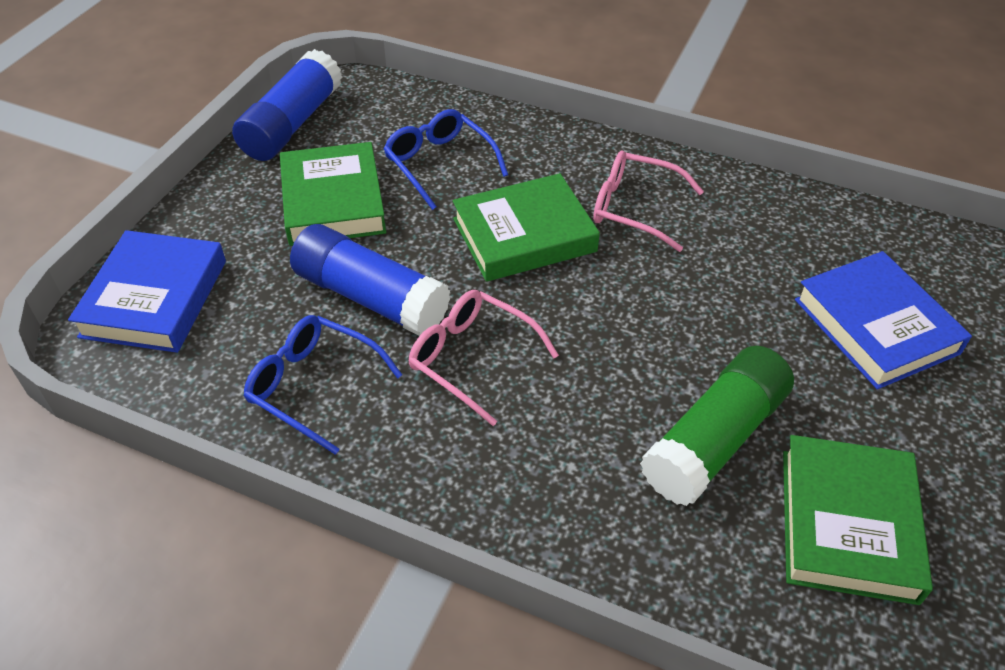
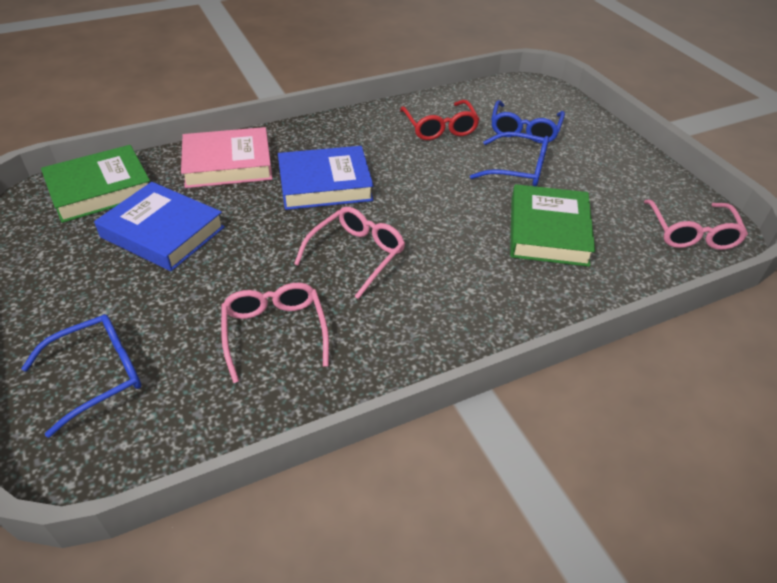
blue glasses: [243,315,402,455] [383,109,508,210] = 2 -> [21,314,142,438] [470,132,549,186] [491,100,565,143] = 3
blue glue stick: [232,49,342,161] [290,224,450,336] = 2 -> none = 0
green book: [280,142,386,246] [452,173,600,282] [783,435,933,605] = 3 -> [41,145,150,223] [510,184,595,267] = 2
green glue stick: [640,346,794,506] = 1 -> none = 0
pink book: none = 0 -> [181,127,272,188] = 1
pink glasses: [408,290,559,426] [593,151,704,252] = 2 -> [221,283,329,383] [294,207,405,299] [644,200,748,250] = 3
red glasses: none = 0 -> [400,100,479,140] = 1

